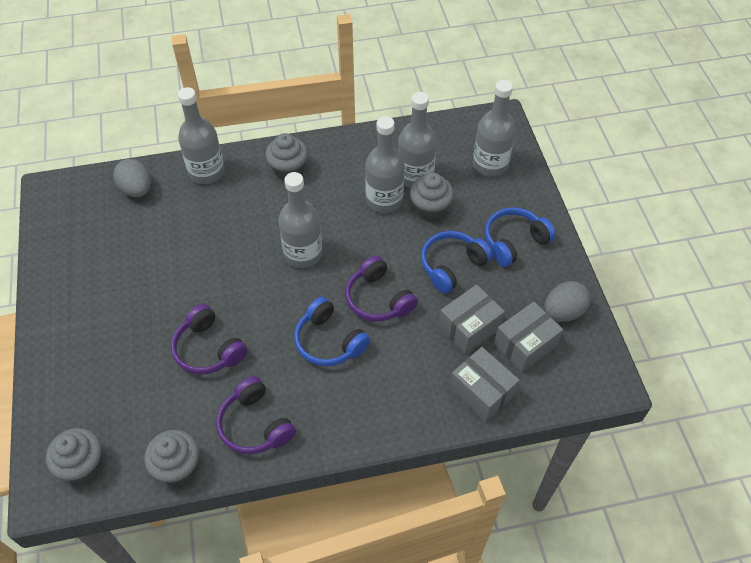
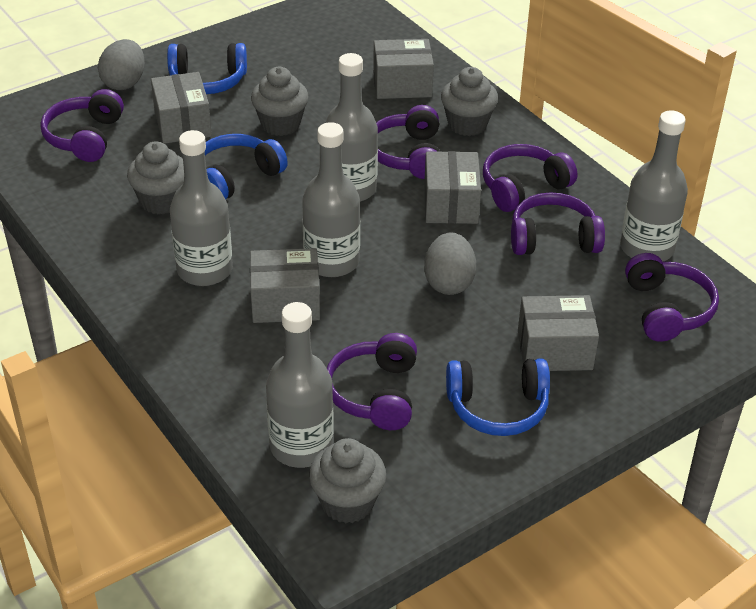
grey box: [439,285,505,355] [449,347,520,422] [494,302,563,372] = 3 -> [151,72,212,144] [250,248,320,323] [373,39,434,99] [424,151,481,224] [518,295,599,371] = 5
purple headphones: [171,304,248,375] [216,376,296,454] [345,255,418,322] = 3 -> [41,89,124,162] [327,333,417,430] [376,105,441,179] [483,144,577,212] [511,192,605,255] [625,253,719,342] = 6

